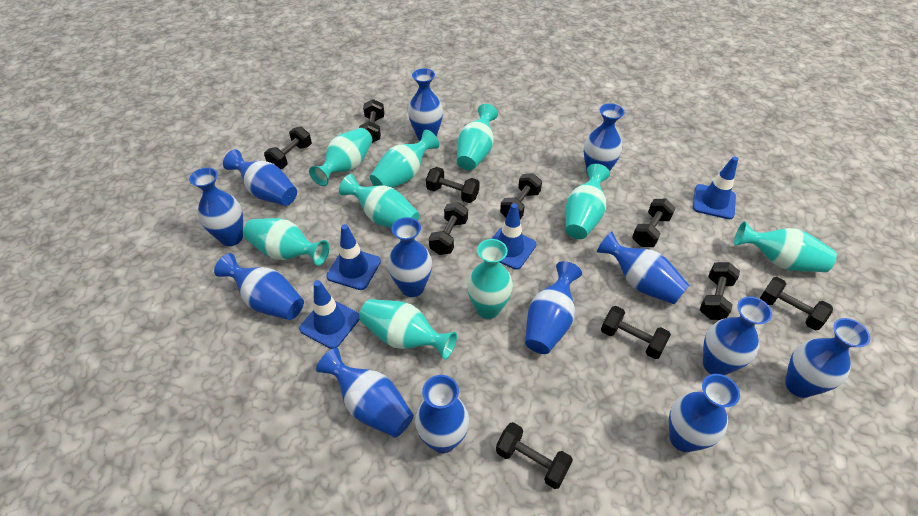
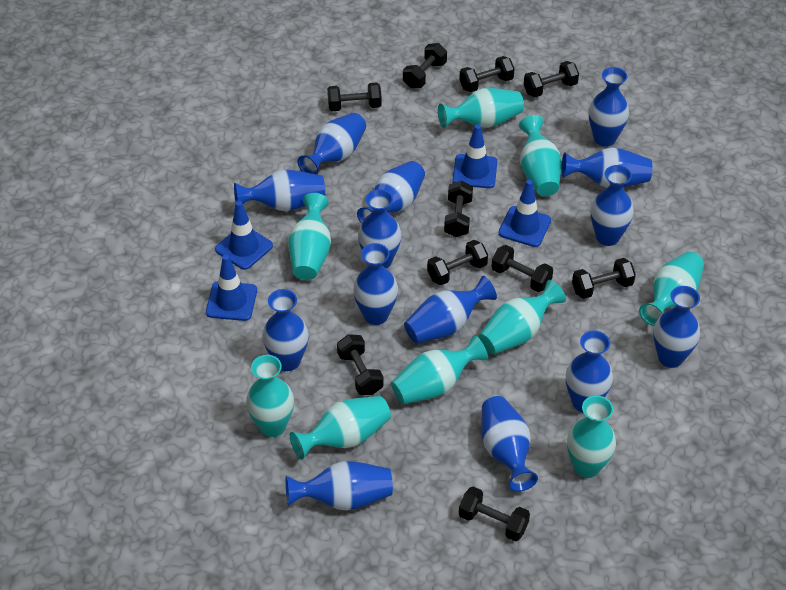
blue vase: [189,167,243,246] [214,253,304,320] [223,149,297,206] [316,348,414,438] [388,217,432,297] [408,68,443,141] [415,375,469,453] [525,261,582,354] [584,103,624,175] [597,231,689,305] [669,374,740,452] [703,296,772,375] [785,318,870,398] = 13 -> [234,170,325,211] [263,289,309,371] [285,461,393,511] [298,113,366,175] [353,243,398,325] [357,161,425,223] [358,189,401,269] [404,276,497,344] [481,396,538,491] [561,147,652,188] [566,330,613,413] [589,67,629,147] [591,165,634,246] [653,286,700,368] = 14

